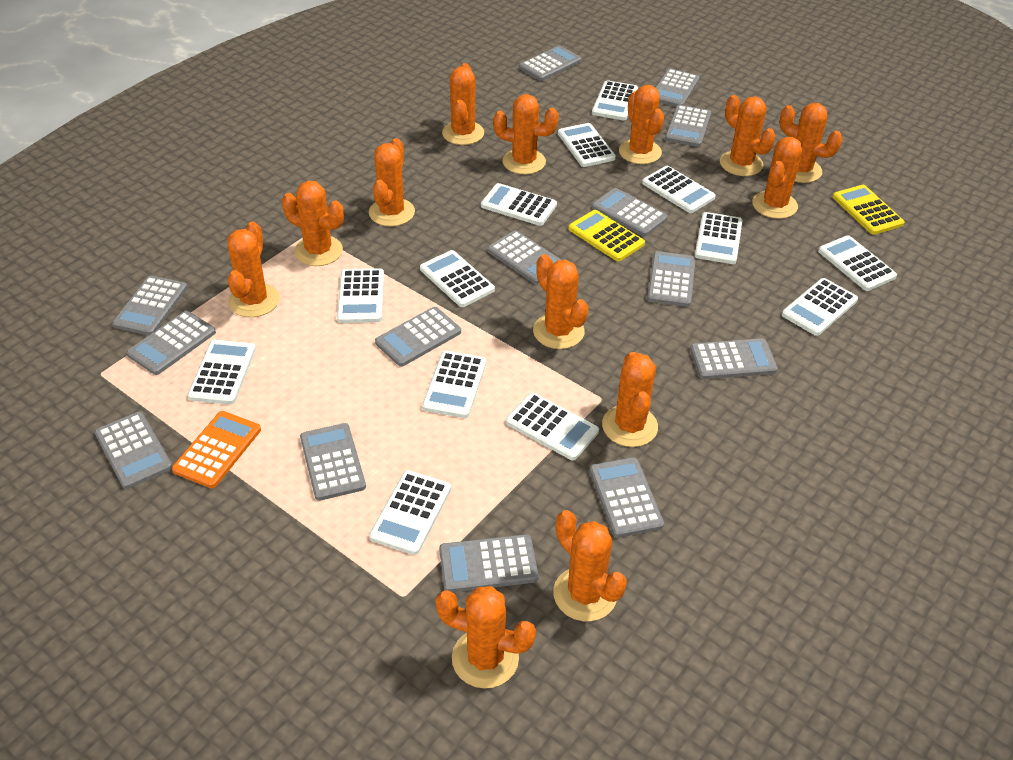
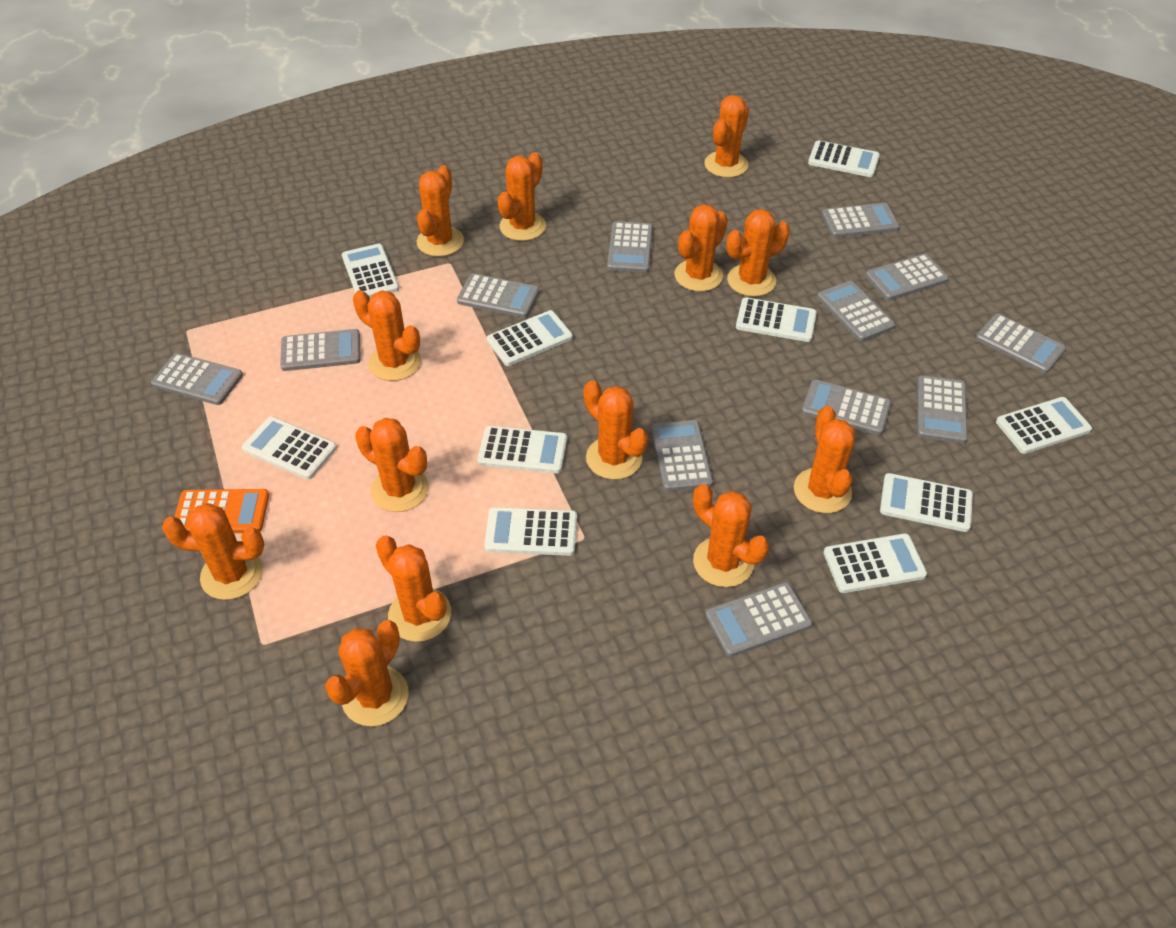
grey calculator: [95,412,172,489] [112,276,187,335] [127,311,216,375] [300,423,366,501] [375,307,461,367] [439,534,538,592] [487,230,561,284] [519,45,582,81] [590,457,664,538] [592,188,668,236] [647,251,696,307] [655,68,700,107] [665,105,711,147] [690,338,778,379] = 14 -> [151,353,243,405] [280,329,361,371] [457,273,539,318] [607,221,653,273] [651,420,713,491] [705,582,812,657] [801,379,891,435] [817,281,895,341] [821,203,900,238] [865,254,949,300] [917,375,968,443] [976,313,1066,374] = 12
white calculator: [188,340,256,404] [337,268,384,323] [369,470,451,555] [420,250,495,307] [422,351,486,418] [481,183,557,226] [506,393,599,460] [558,123,616,167] [592,80,638,120] [642,166,716,213] [695,212,743,264] [782,278,858,336] [818,235,897,291] = 13 -> [242,416,337,480] [342,244,399,298] [477,426,567,473] [484,507,577,556] [487,310,573,366] [736,297,817,342] [808,140,880,177] [823,533,927,593] [880,473,973,532] [996,397,1092,454] = 10
yellow calculator: [569,210,645,261] [833,185,905,235] = 2 -> none = 0

